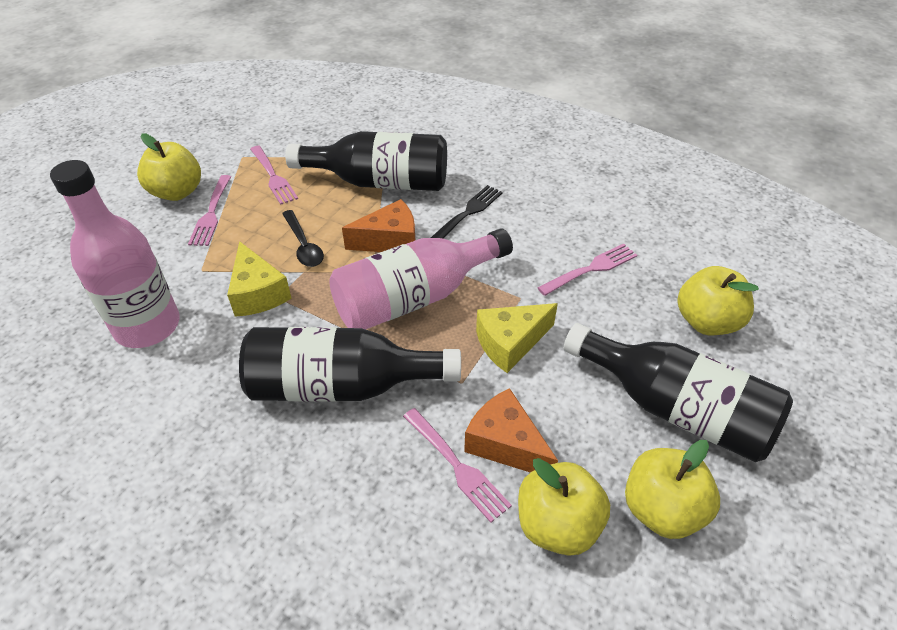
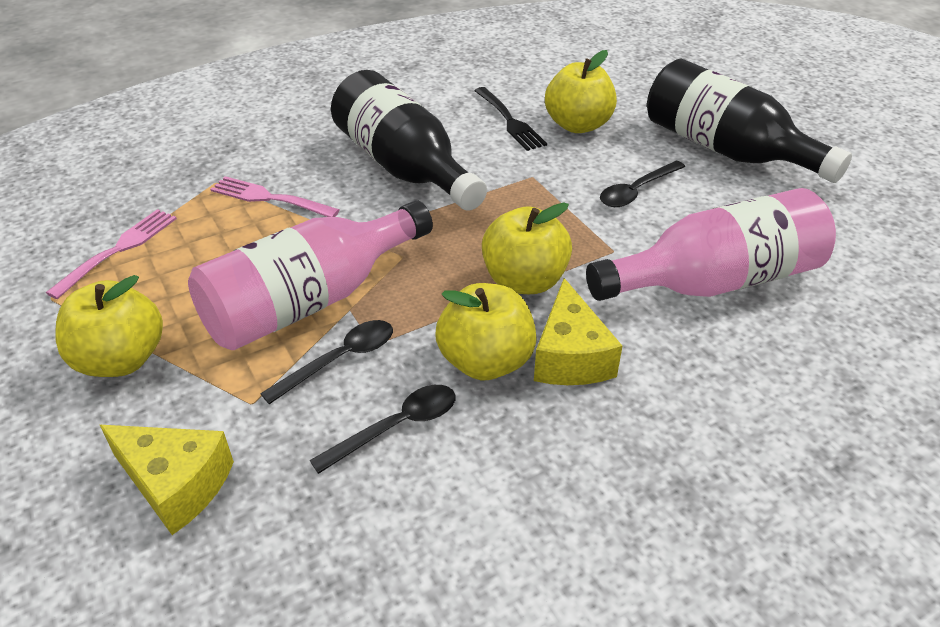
black bottle: [239,327,461,402] [285,131,447,191] [564,323,793,462] = 3 -> [331,70,487,211] [647,58,852,183] = 2
black spoon: [282,210,324,267] = 1 -> [260,320,393,404] [310,385,456,474] [600,161,685,207] = 3
orange cheese: [342,199,415,252] [464,388,558,473] = 2 -> none = 0
pink fork: [188,175,231,246] [250,146,298,205] [403,408,512,523] [537,244,637,296] = 4 -> [46,209,177,299] [210,176,339,217] = 2

